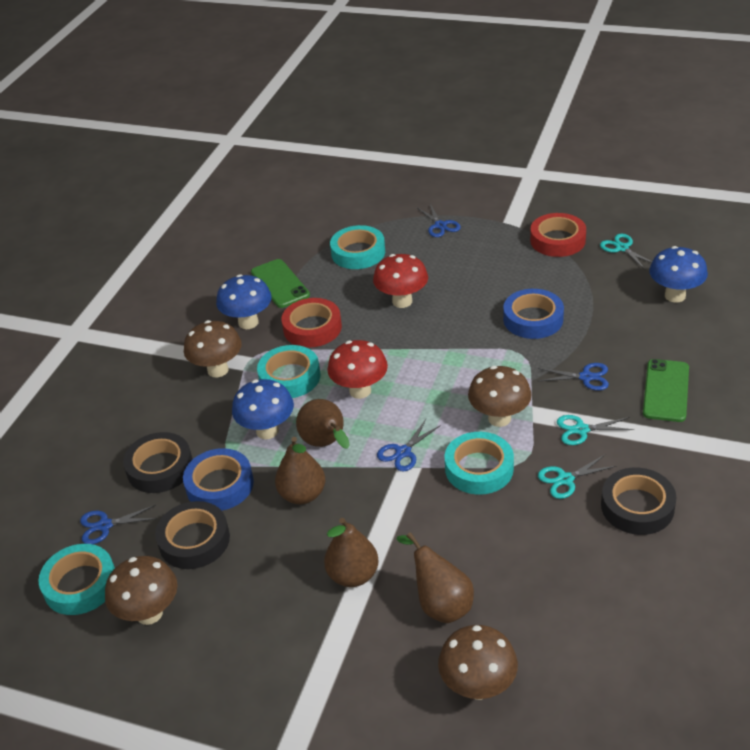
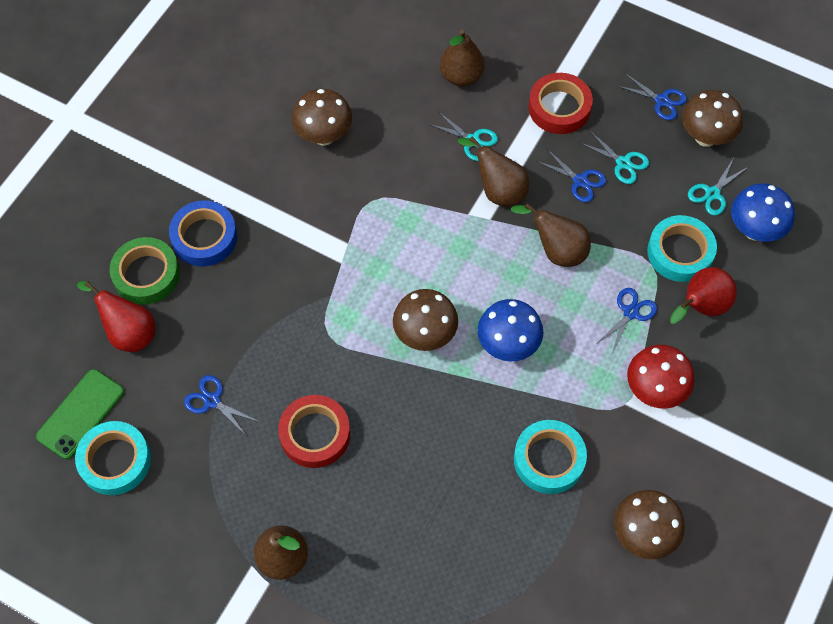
black tape: [123,432,193,493] [155,501,230,569] [601,467,677,535] = 3 -> none = 0
blue mushroom: [216,274,272,329] [232,379,294,439] [649,246,708,303] = 3 -> [477,299,543,361] [731,183,795,242] = 2
blue tape: [183,448,254,511] [503,289,564,339] = 2 -> [169,200,237,266] = 1
green phone: [251,259,310,308] [643,359,689,422] = 2 -> [36,369,124,459] = 1
green tape: none = 0 -> [109,237,180,305] = 1
red mushroom: [327,340,388,399] [373,254,428,308] = 2 -> [627,345,695,409] = 1
red pear: none = 0 -> [77,281,155,352] [670,267,737,324] = 2
turquoise tape: [38,544,115,615] [257,345,320,398] [330,225,385,269] [445,432,514,495] = 4 -> [75,421,151,495] [514,420,587,494] [647,215,717,282] = 3

